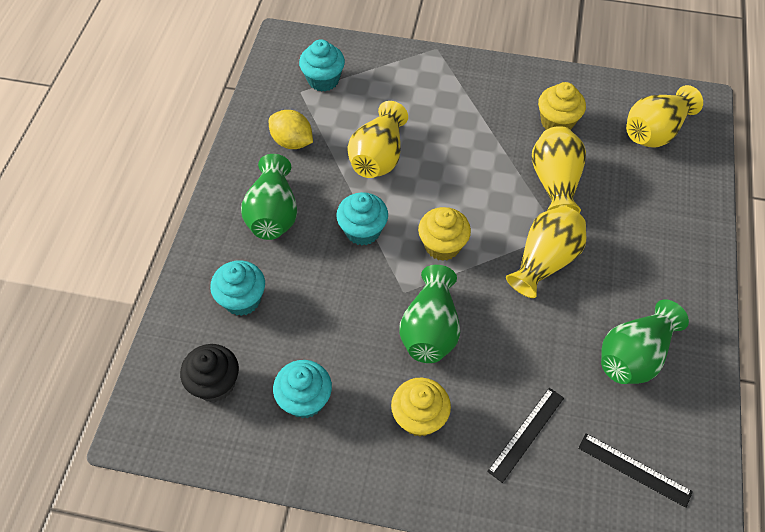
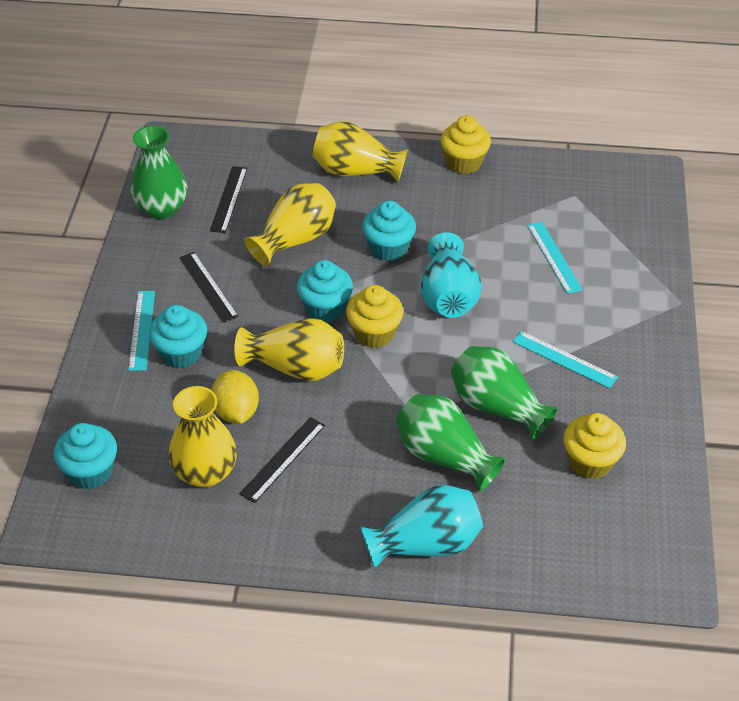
black cupcake: [180,344,239,402] = 1 -> none = 0
black ruler: [487,388,564,483] [578,433,693,508] = 2 -> [179,252,239,323] [210,166,248,233] [240,417,325,503] = 3
turquoise ruler: none = 0 -> [128,291,155,371] [512,331,618,388] [527,222,583,294] = 3
turquoise vase: none = 0 -> [360,485,483,568] [421,232,482,318] = 2

